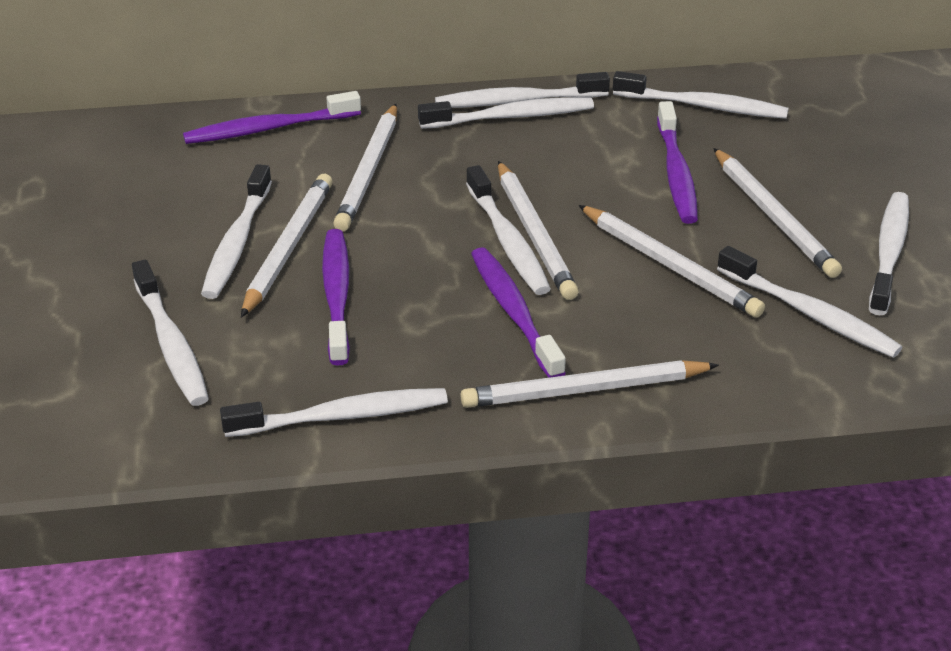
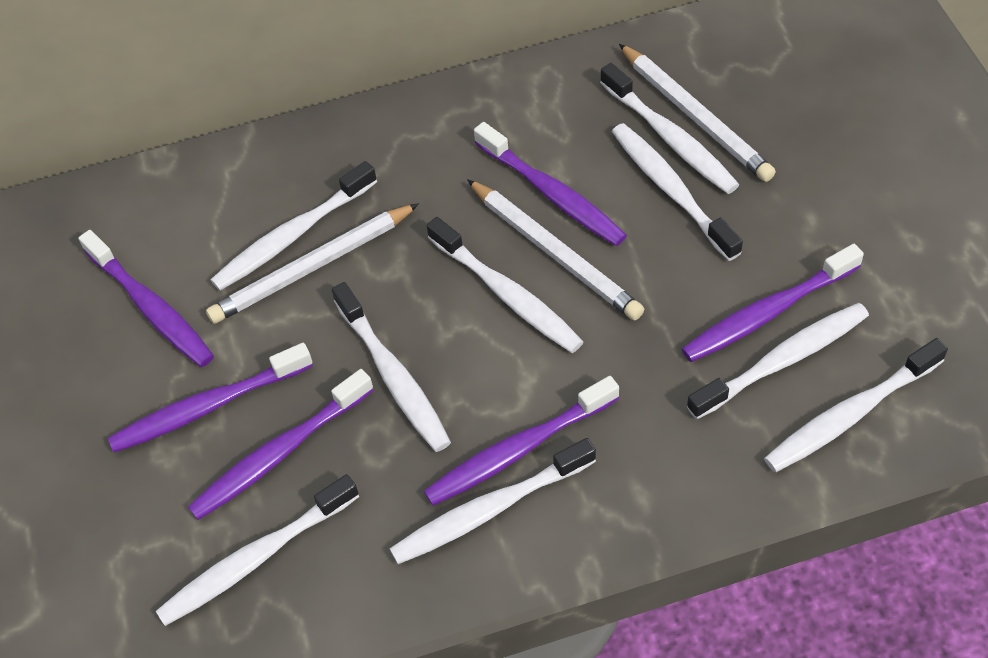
purple toothbrush: [183,91,361,144] [322,229,350,366] [471,247,566,378] [657,101,698,224] = 4 -> [78,230,214,367] [108,343,313,453] [188,369,374,520] [424,376,619,506] [474,122,627,246] [682,244,864,362] = 6
white pencil: [241,174,332,318] [333,104,397,232] [460,360,719,408] [498,161,579,300] [578,205,765,318] [713,148,842,278] = 6 -> [206,203,419,324] [467,179,644,320] [619,44,776,182] = 3

